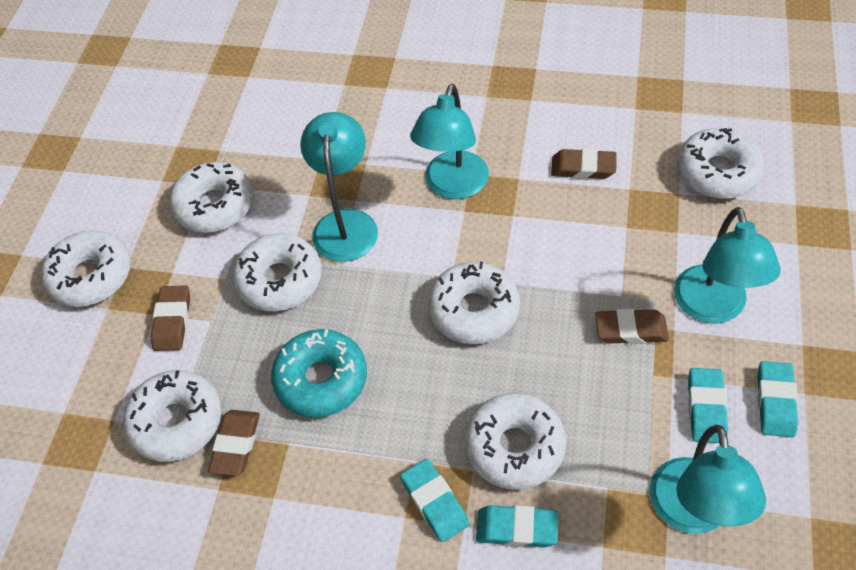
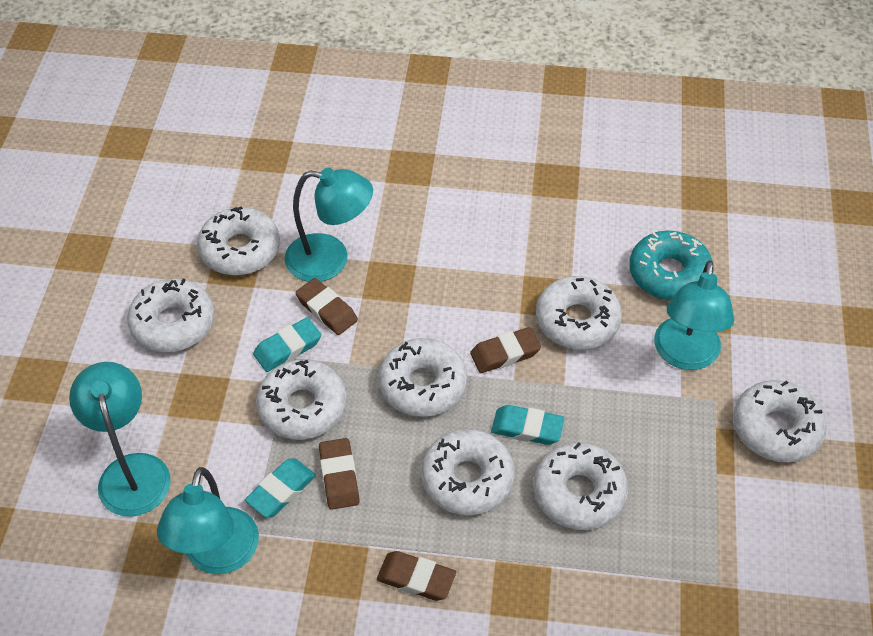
turquoise eraser: [400,459,469,542] [476,505,558,548] [688,368,728,443] [757,361,798,437] = 4 -> [245,458,316,517] [253,317,322,372] [491,405,564,445] = 3
white donut: [41,230,131,307] [123,370,222,462] [169,162,254,233] [232,233,322,311] [428,262,520,344] [464,393,566,490] [677,128,765,199] = 7 -> [127,279,215,352] [197,206,280,276] [256,359,347,440] [378,338,467,417] [421,429,515,516] [533,442,628,530] [536,276,622,350] [733,380,827,463] = 8

